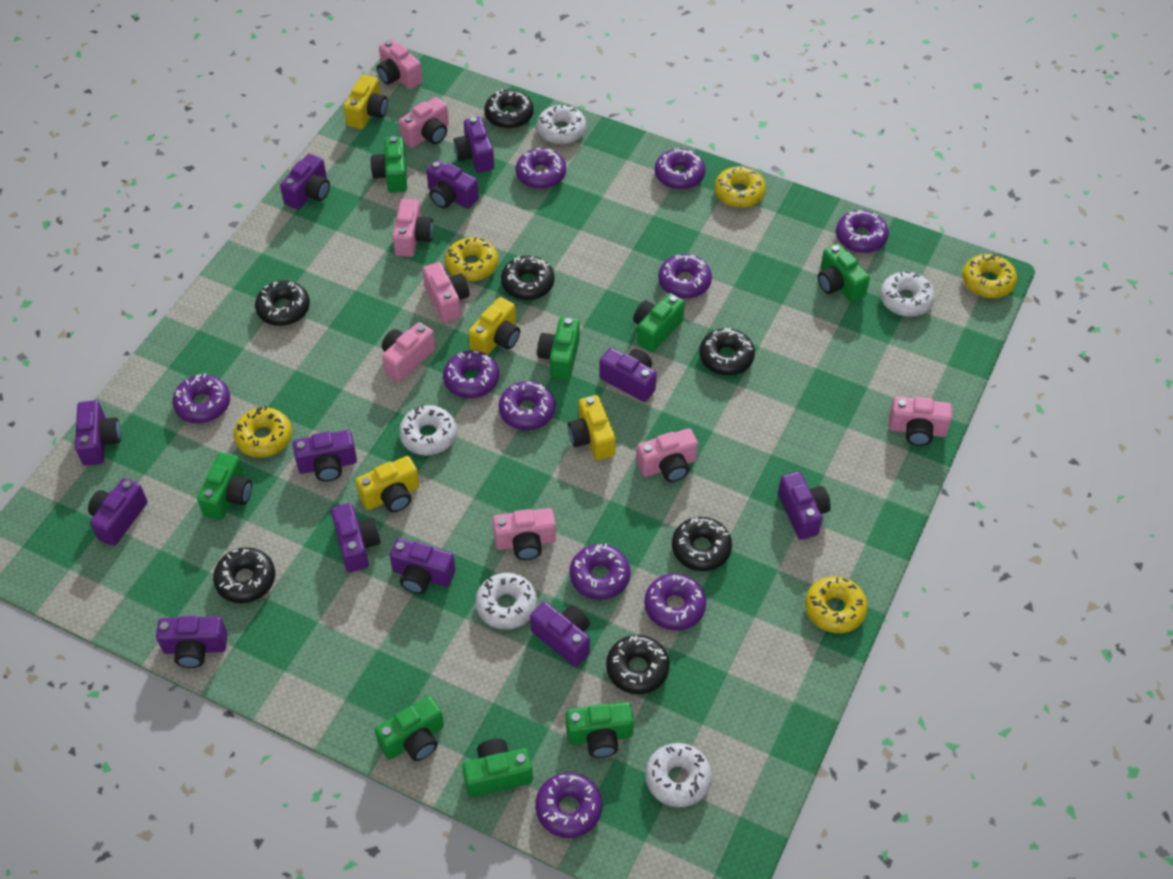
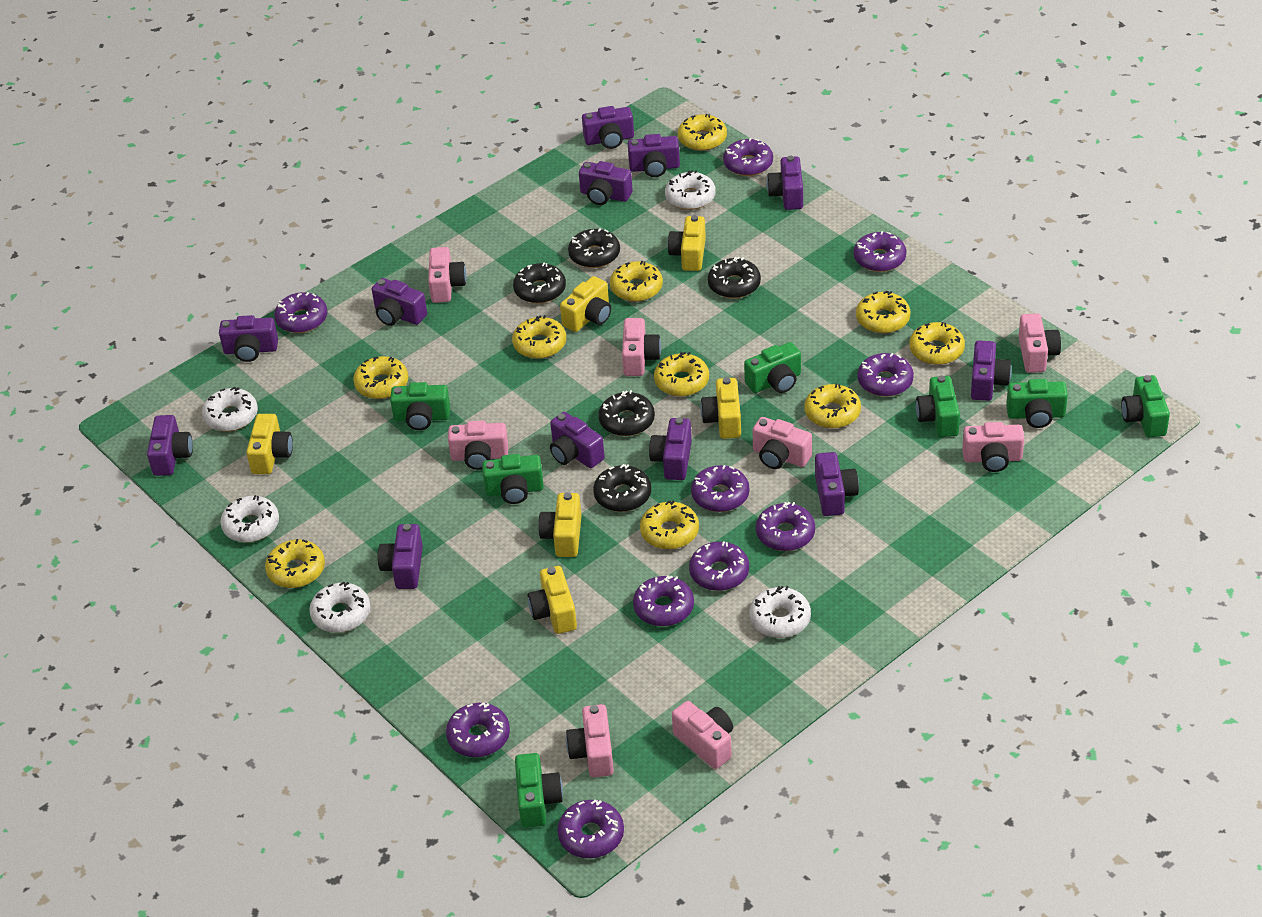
black donut: [213,547,275,603] [255,280,310,326] [484,89,534,129] [501,256,555,300] [606,635,670,694] [672,517,732,571] [699,328,755,375] = 7 -> [513,263,566,304] [568,228,620,268] [593,464,651,512] [598,390,655,436] [708,257,761,298] = 5
green camera: [197,452,252,520] [370,136,407,193] [375,696,444,761] [462,739,533,797] [537,317,580,380] [566,702,634,758] [633,293,685,352] [818,244,870,302] = 8 -> [390,382,450,430] [482,454,544,504] [515,753,563,828] [744,342,801,393] [916,375,960,437] [1006,379,1068,428] [1121,375,1170,438] = 7
yellow camera: [344,75,388,129] [356,456,420,512] [468,297,520,355] [568,395,616,460] = 4 -> [246,414,293,474] [528,566,577,634] [538,492,581,557] [560,276,611,332] [668,215,706,271] [701,377,741,439] = 6
yellow donut: [234,406,292,458] [445,237,498,281] [715,166,766,208] [805,576,868,633] [962,253,1017,298] = 5 -> [265,539,325,588] [353,356,408,399] [512,315,566,359] [610,261,663,302] [640,500,699,549] [654,352,709,396] [678,114,727,151] [804,384,861,428] [856,291,910,333] [909,322,965,365] = 10

